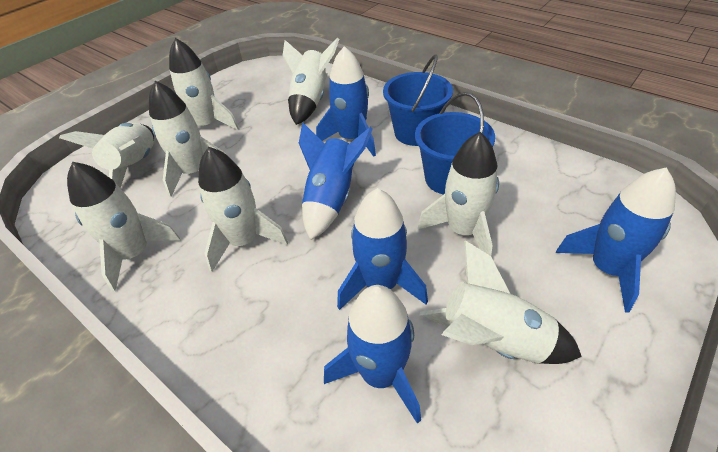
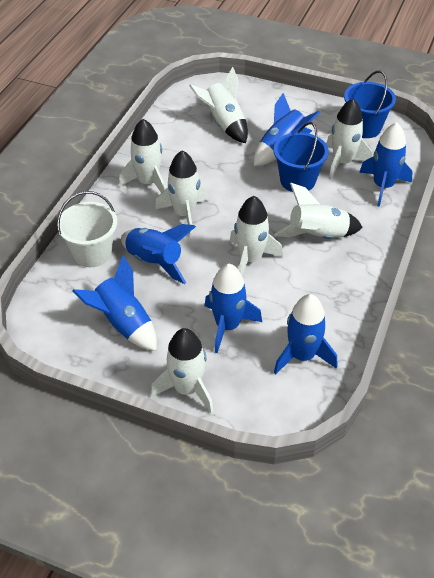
blue rocket: [299,123,373,240] [316,46,376,157] [324,285,421,424] [337,188,428,310] [556,168,676,313] = 5 -> [72,255,157,351] [121,224,196,284] [204,264,262,353] [254,93,321,166] [274,294,337,375] [359,122,413,207] = 6
white bucket: none = 0 -> [57,191,117,267] = 1
white rocket: [59,123,154,188] [67,162,181,292] [149,81,226,197] [169,38,239,130] [198,147,288,272] [283,37,339,125] [418,132,499,256] [419,240,582,364] = 8 -> [119,119,166,193] [150,328,214,414] [155,150,208,236] [189,67,248,143] [230,196,283,276] [274,183,363,239] [327,99,372,179] = 7

